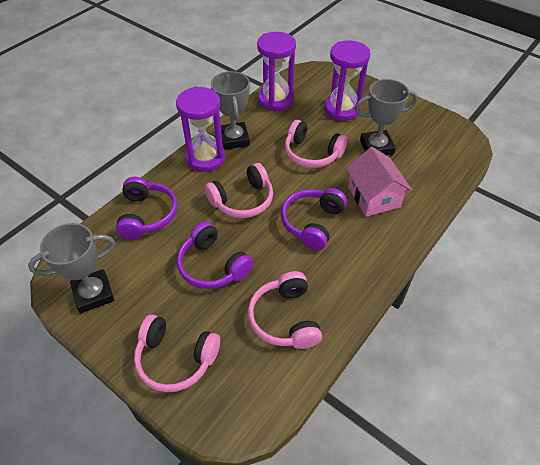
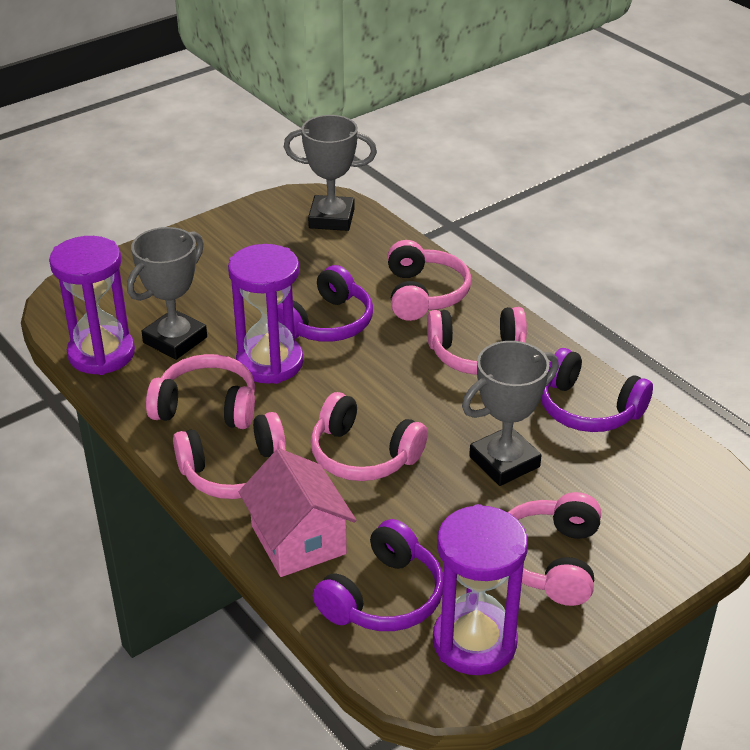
pink headphones: [134,314,220,392] [205,163,273,218] [248,271,322,349] [285,120,347,168] = 4 -> [146,354,255,429] [173,412,286,499] [311,392,428,481] [388,240,471,321] [427,307,527,375] [508,492,601,606] = 6

